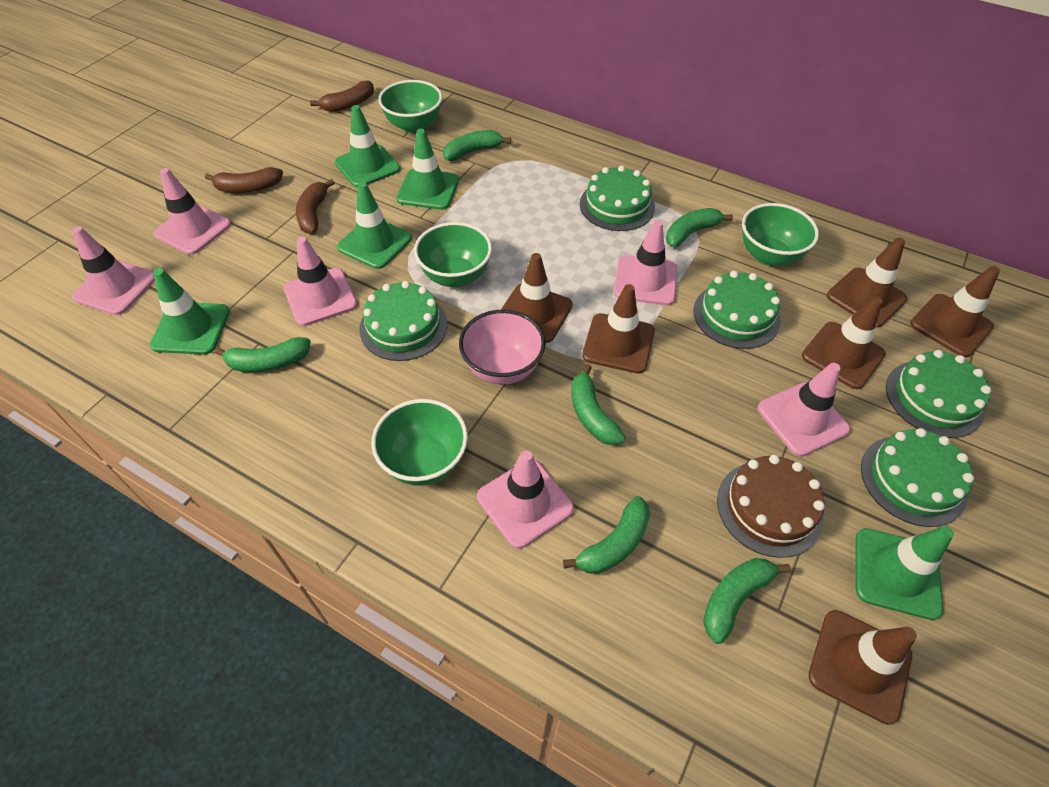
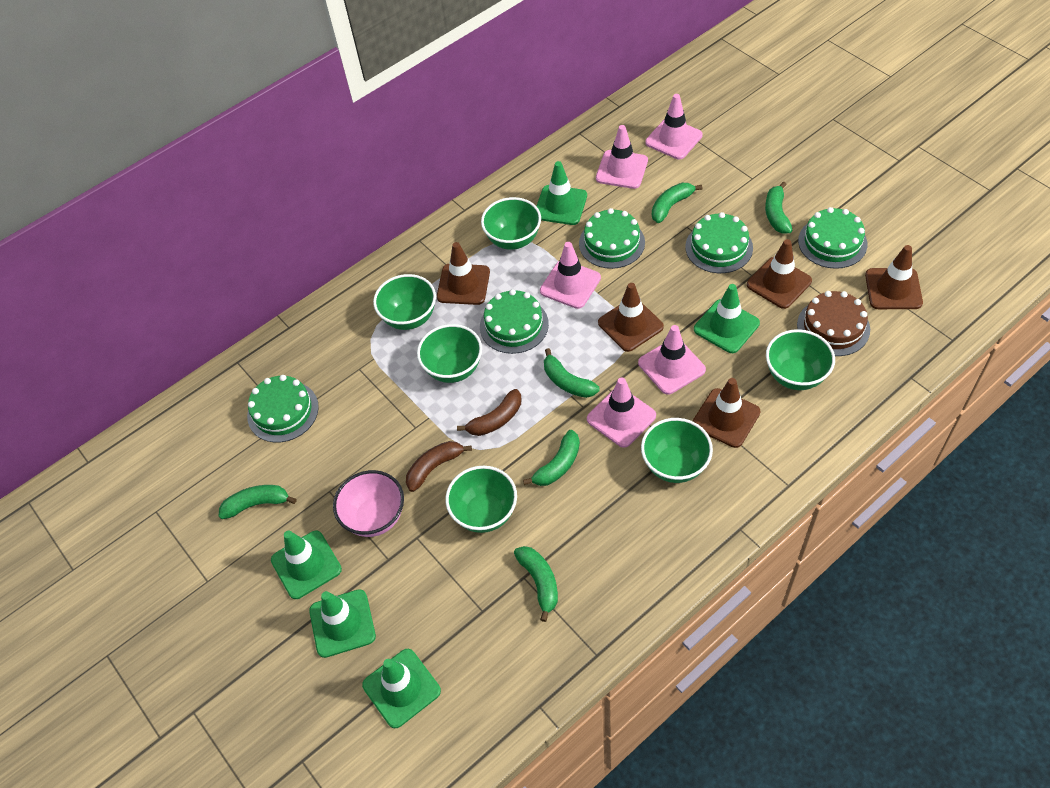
brown banana: [205,167,283,193] [296,179,335,234] [310,80,374,112] = 3 -> [406,441,472,492] [457,389,521,436] = 2
brown traffic cone: [501,253,573,343] [582,284,655,373] [802,296,886,389] [809,610,917,725] [827,238,908,328] [910,266,1000,357] = 6 -> [437,242,490,305] [598,283,664,352] [693,378,761,448] [747,239,812,309] [865,245,923,309] = 5
green bowl: [371,399,468,486] [378,80,442,134] [414,222,492,287] [742,203,819,266] = 4 -> [373,274,436,330] [417,324,482,383] [445,466,517,533] [481,197,541,250] [641,418,713,483] [766,329,835,390] = 6
pink traffic cone: [72,226,155,315] [154,168,231,255] [284,236,357,326] [477,451,574,548] [614,220,677,305] [758,363,850,456] = 6 -> [540,242,601,309] [587,377,656,448] [596,125,648,189] [638,325,706,395] [645,94,703,160] = 5

